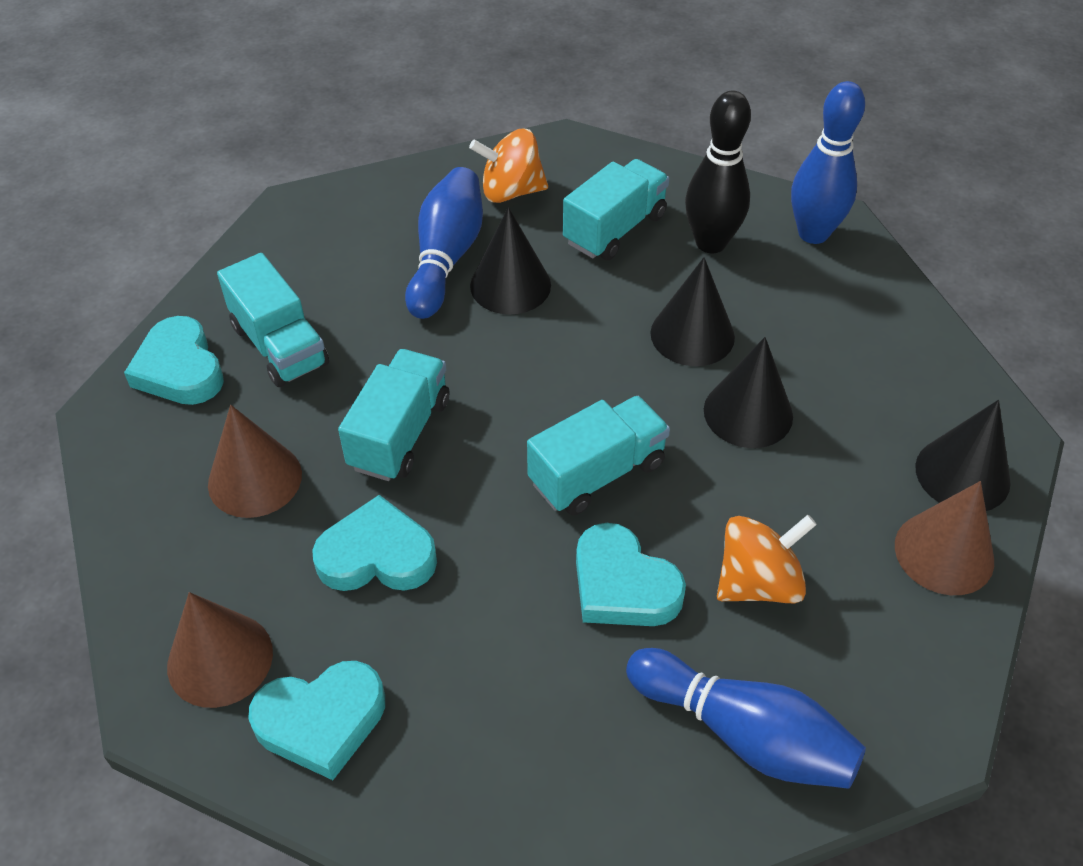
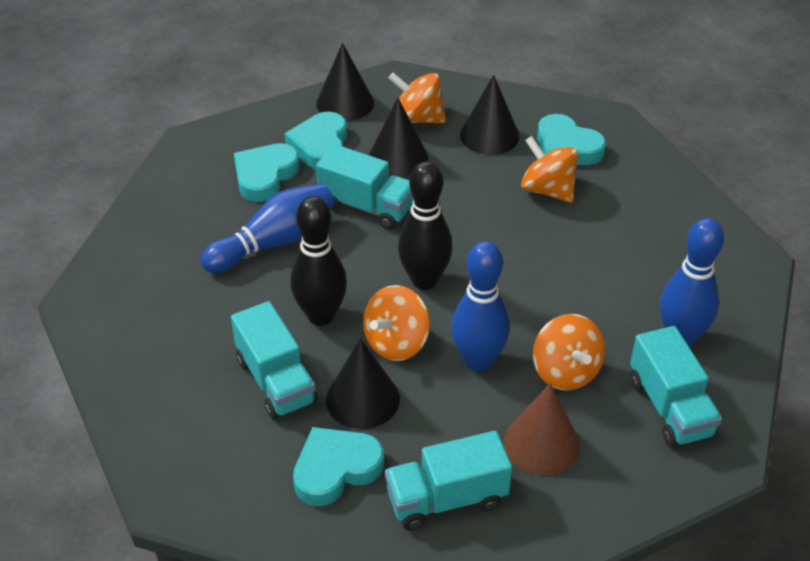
black bowling pin: [685,91,751,253] = 1 -> [290,196,347,326] [398,161,453,290] = 2
brown cone: [167,592,273,708] [208,405,302,518] [895,481,994,595] = 3 -> [504,383,580,476] = 1
orange spinning top: [469,129,548,203] [717,515,817,603] = 2 -> [363,285,430,361] [389,73,446,123] [521,136,578,203] [533,314,605,391] = 4

